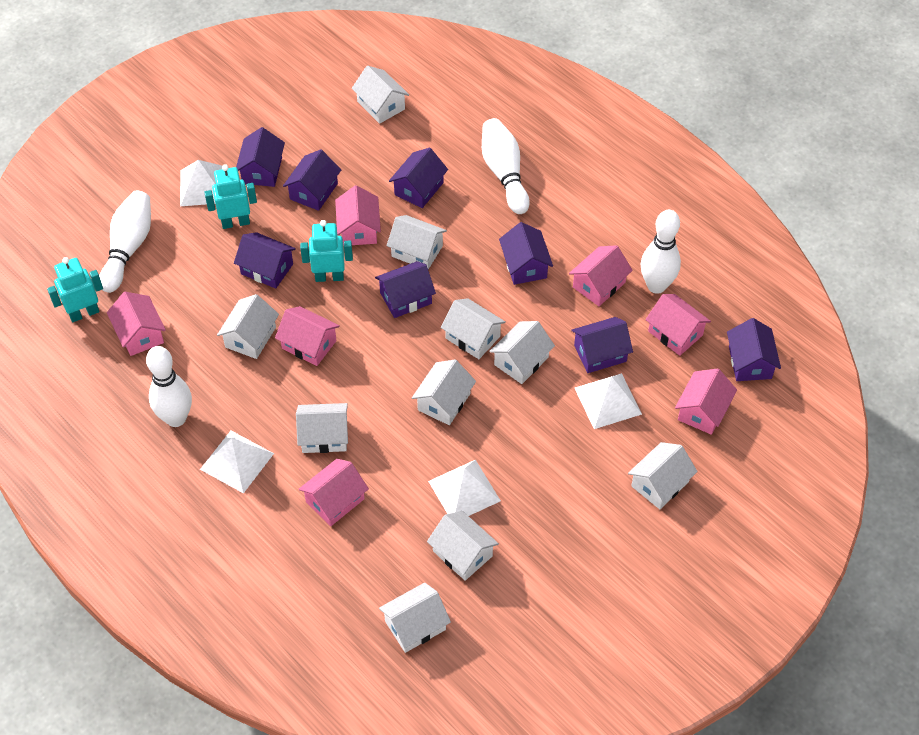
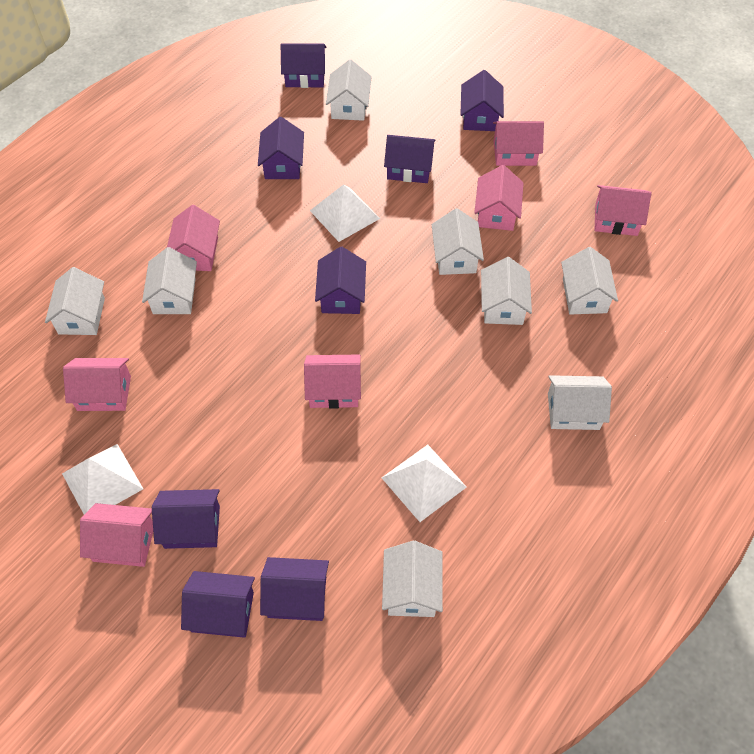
turquoise robot: [47,257,103,322] [204,164,257,229] [300,220,353,282] = 3 -> none = 0
white bowling pin: [99,190,151,293] [146,346,192,427] [482,118,530,214] [641,210,681,294] = 4 -> none = 0
white house: [217,294,279,359] [296,403,348,453] [352,66,409,124] [379,583,451,653] [386,215,447,269] [412,360,476,425] [427,511,499,581] [441,298,506,359] [489,321,555,384] [628,442,698,509] = 10 -> [45,267,105,335] [142,247,197,314] [326,59,372,121] [382,541,443,617] [432,208,484,275] [481,257,532,325] [548,375,612,430] [561,247,618,314] = 8
white pyramid: [180,160,222,206] [200,431,274,494] [428,460,501,516] [575,373,642,429] = 4 -> [62,444,143,514] [310,184,380,242] [382,445,467,522] = 3

